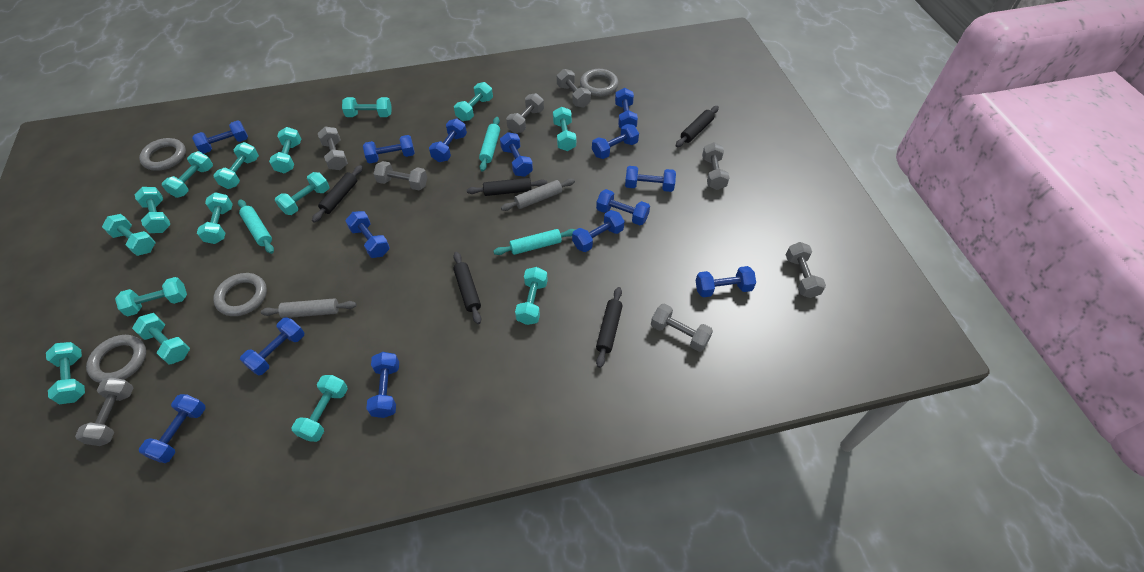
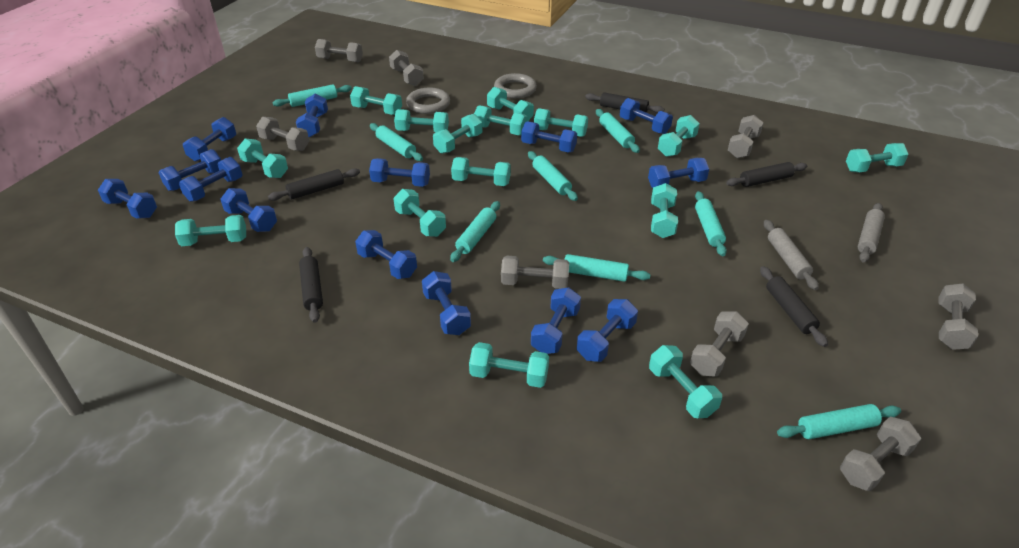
grey ring: [86,335,146,383] [139,138,186,171] [213,273,267,316] [580,69,619,96] = 4 -> [406,88,450,114] [494,73,537,98] = 2
turquoise rolling pin: [238,199,274,254] [479,117,500,172] [493,229,576,255] = 3 -> [273,84,352,107] [370,123,423,161] [450,201,500,262] [528,151,578,201] [543,254,651,282] [596,109,640,153] [695,191,727,256] [777,404,901,439] = 8

